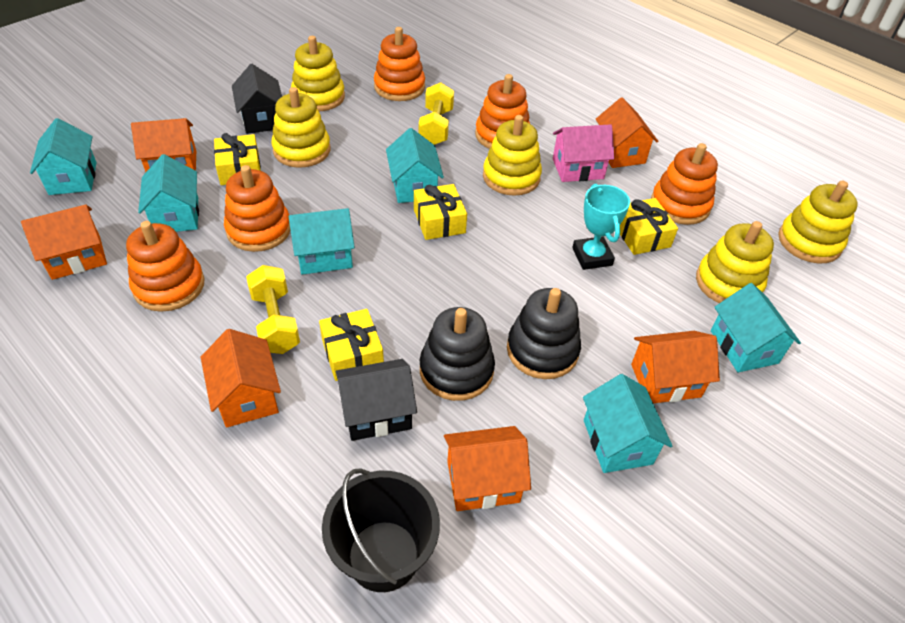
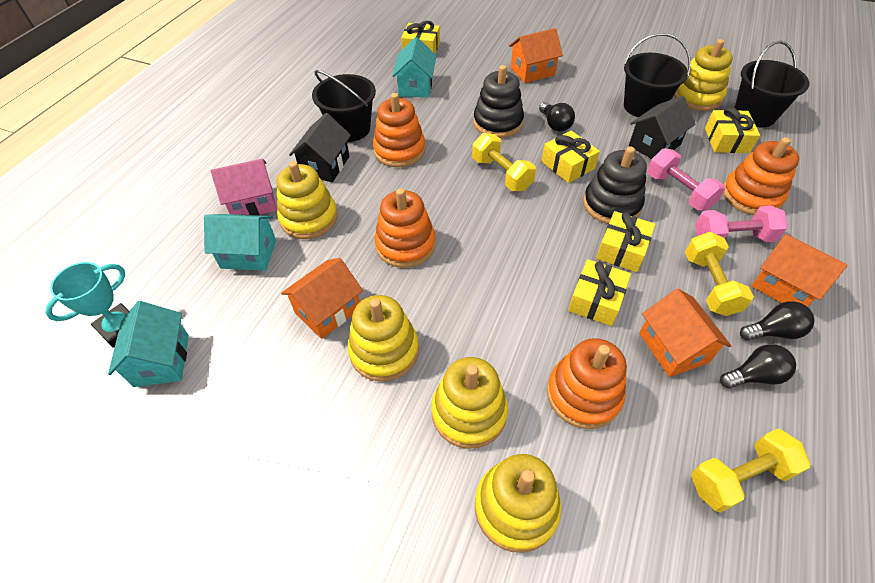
black bucket: [322,468,440,592] = 1 -> [312,70,376,142] [623,33,691,117] [735,41,809,127] = 3
black light bulb: none = 0 -> [539,102,575,132] [720,344,796,389] [740,301,815,341] = 3
orange house: [21,204,107,280] [131,118,196,172] [201,329,281,428] [444,426,531,511] [596,97,658,168] [631,331,720,403] = 6 -> [281,258,363,339] [509,28,563,83] [639,289,731,377] [751,234,848,307] = 4
orange stacking toy: [126,221,205,312] [224,165,291,252] [374,27,425,101] [475,74,530,149] [651,143,718,225] = 5 -> [373,93,426,167] [374,188,436,268] [547,338,627,429] [723,137,799,215] = 4
pink dumbbell: none = 0 -> [647,148,725,210] [695,206,788,242] = 2
turquoise house: [30,118,97,195] [138,154,199,232] [288,208,355,275] [386,128,444,203] [583,374,673,473] [711,283,801,372] = 6 -> [108,301,189,387] [204,214,276,271] [392,37,436,97] = 3
yellow dumbbell: [246,265,300,354] [419,82,454,145] = 2 -> [472,133,536,191] [685,232,754,316] [691,429,810,513] = 3
yellow gift: [214,133,261,185] [319,309,384,381] [414,184,467,240] [620,198,678,255] = 4 -> [401,21,440,54] [541,131,600,183] [568,259,631,326] [596,211,655,272] [705,107,760,153] = 5

